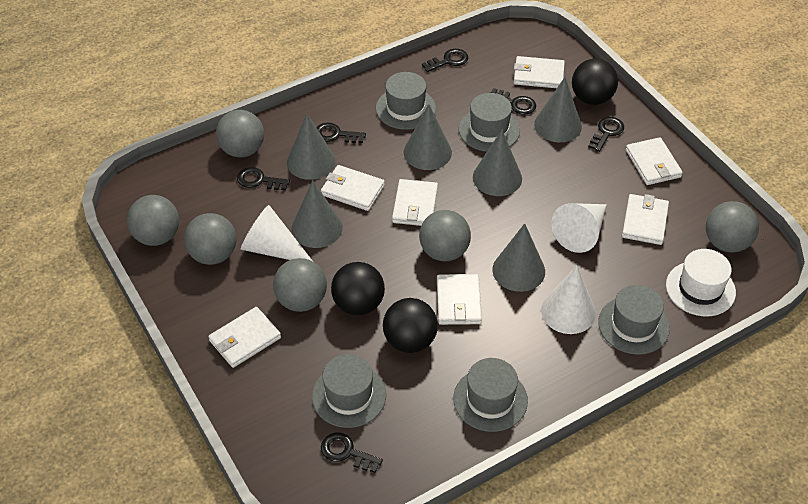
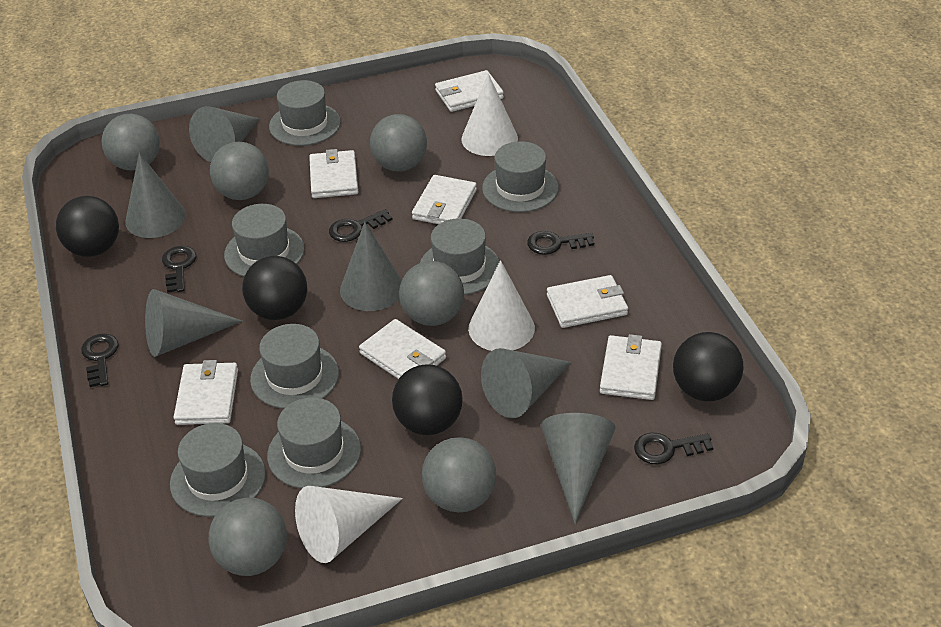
black ball: [331,262,385,316] [383,298,438,353] [572,59,618,105] = 3 -> [56,196,119,257] [242,256,307,320] [392,364,463,435] [673,332,743,401] = 4
black key: [237,167,290,190] [316,123,366,143] [321,433,383,473] [422,49,468,72] [489,88,536,115] [588,117,624,152] = 6 -> [81,333,119,387] [162,246,196,293] [329,209,393,242] [527,231,594,255] [634,432,714,465] = 5
grey hat: [312,354,386,428] [376,72,436,130] [453,358,528,432] [459,93,520,152] [598,285,670,355] = 5 -> [170,423,266,517] [224,204,304,277] [250,324,339,409] [267,397,361,489] [269,80,341,146] [420,218,500,295] [482,141,559,212] = 7
white hat: [666,249,736,316] = 1 -> none = 0

